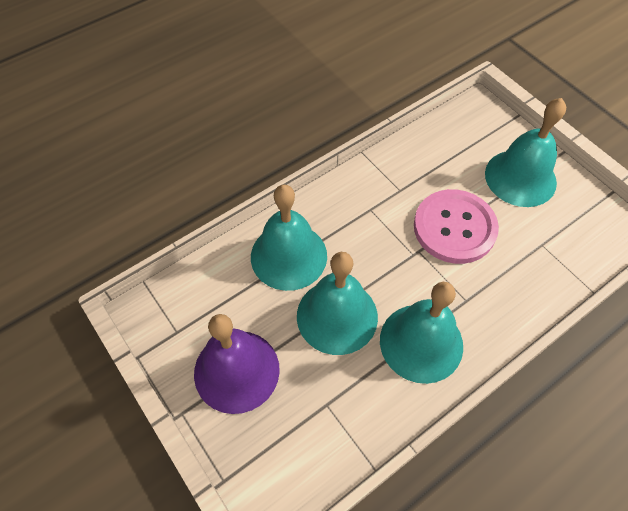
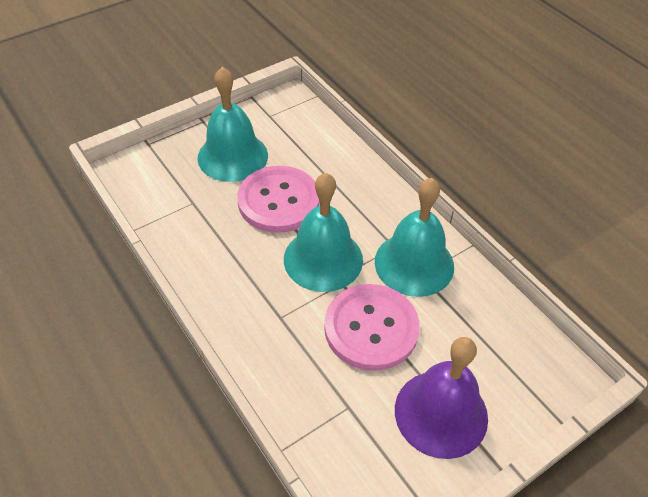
pink button: [414,189,499,264] = 1 -> [237,166,320,233] [324,284,420,371] = 2
turquoise bell: [251,184,327,291] [297,252,378,355] [380,282,463,384] [485,98,566,207] = 4 -> [197,67,268,182] [284,173,363,292] [375,178,454,297] = 3

